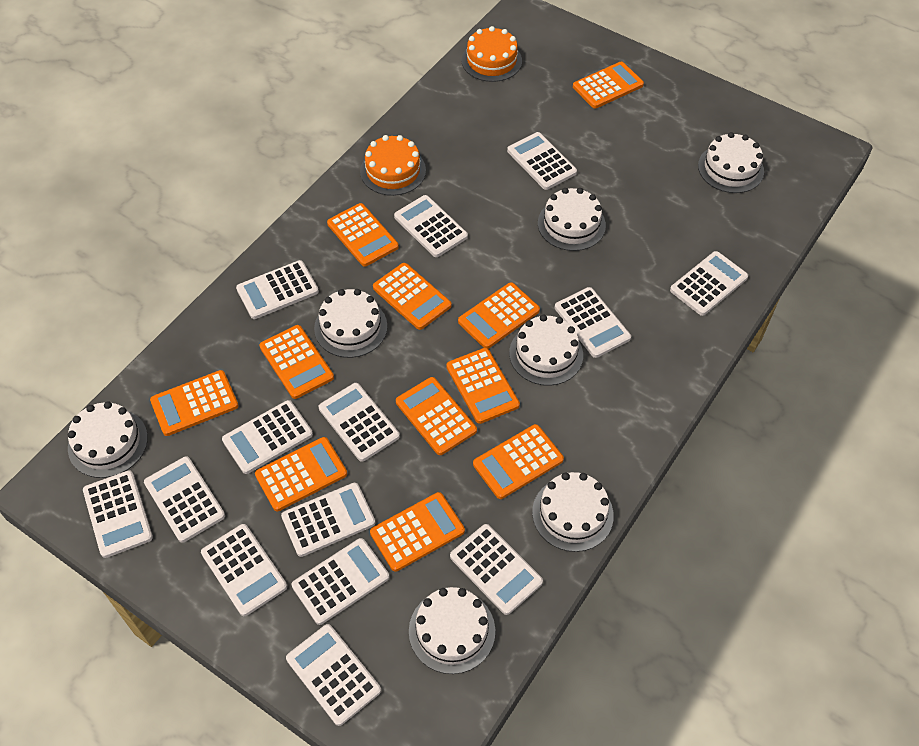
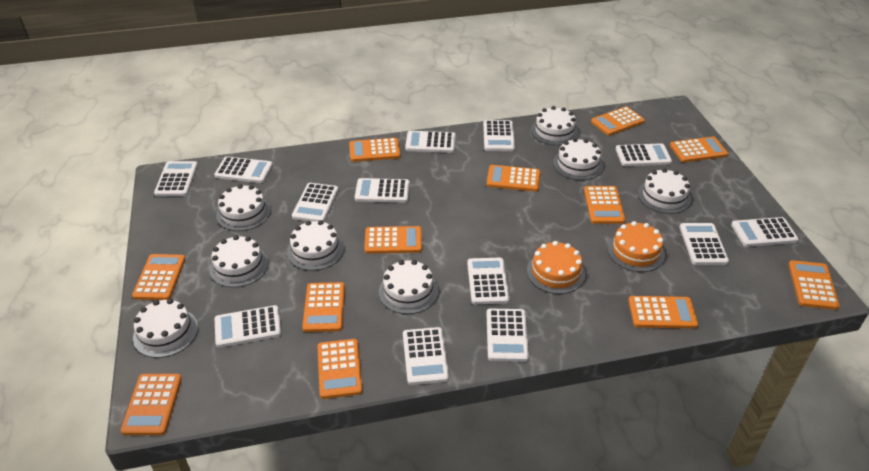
orange calculator: [150,370,239,436] [255,437,347,511] [259,325,334,399] [327,203,399,267] [370,492,465,572] [373,263,451,330] [396,377,477,455] [446,348,520,424] [458,282,540,349] [473,424,564,499] [573,62,644,109] = 11 -> [120,374,182,435] [132,254,186,300] [302,282,345,332] [317,339,363,399] [349,138,400,162] [364,226,422,254] [487,165,540,192] [584,186,625,224] [591,106,645,136] [628,296,698,329] [670,137,728,162] [788,260,840,310] = 12
white cake: [68,401,148,478] [314,289,387,358] [409,587,495,674] [509,315,583,386] [532,472,614,552] [538,188,606,251] [698,132,764,193] = 7 -> [133,299,198,358] [209,235,268,288] [216,184,271,231] [287,220,344,271] [379,260,438,314] [531,106,578,146] [553,138,603,180] [638,168,691,214] = 8
white calculator: [83,470,153,558] [144,456,225,543] [201,524,287,616] [222,400,313,474] [236,260,319,319] [281,483,375,557] [286,624,381,726] [292,538,389,625] [319,383,400,462] [394,195,468,257] [450,524,543,615] [507,132,577,190] [555,287,631,358] [670,251,748,316] = 14 -> [154,161,198,196] [214,157,273,183] [215,305,282,348] [292,183,338,222] [355,178,410,203] [403,327,449,385] [405,131,456,153] [467,258,509,304] [483,120,515,151] [487,308,529,362] [616,143,672,166] [680,223,729,265] [731,217,798,247] = 13

